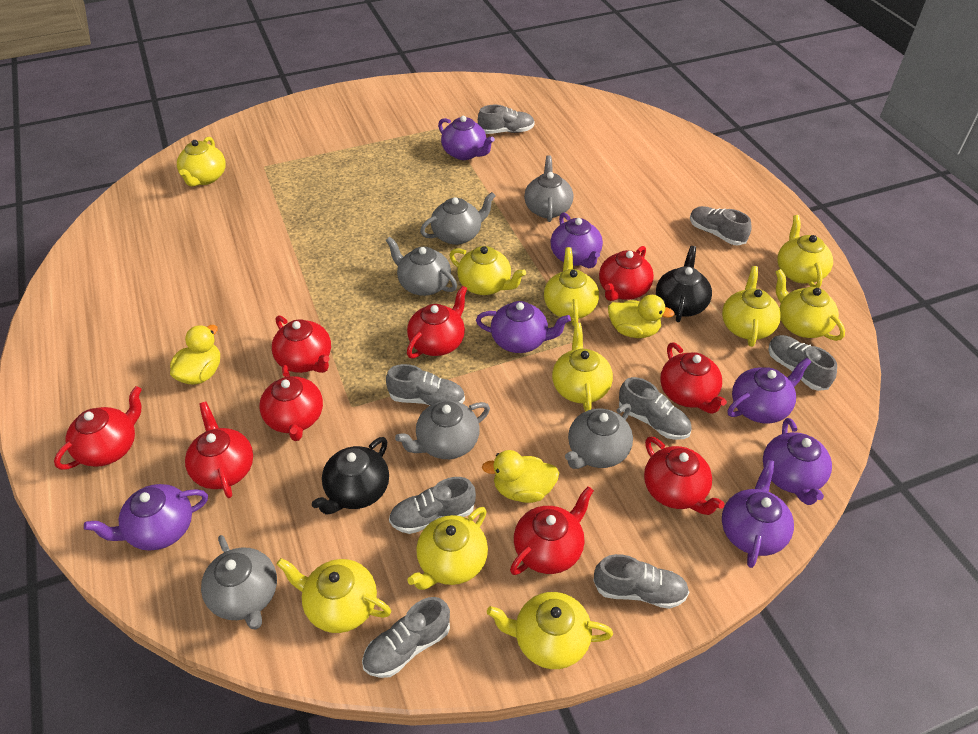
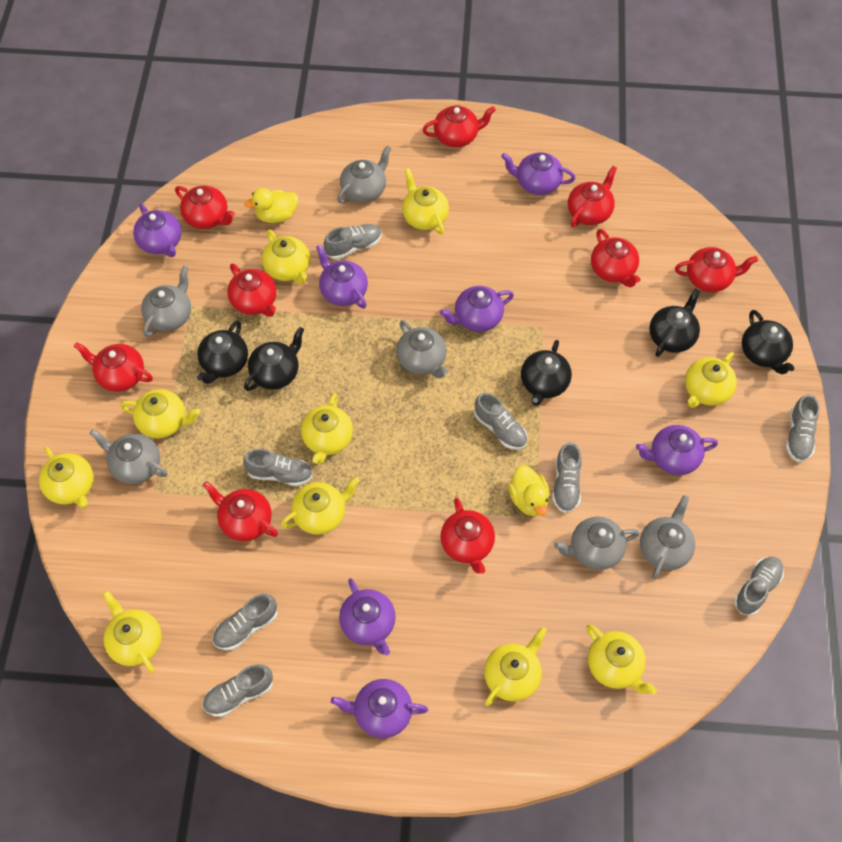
black teapot: [312,437,389,515] [656,246,712,322] = 2 -> [197,320,248,384] [244,327,304,391] [521,340,572,406] [650,288,701,357] [742,310,794,374] = 5
yellow duck: [170,325,220,385] [482,450,559,503] [608,295,674,338] = 3 -> [245,188,298,223] [508,465,550,516] = 2

